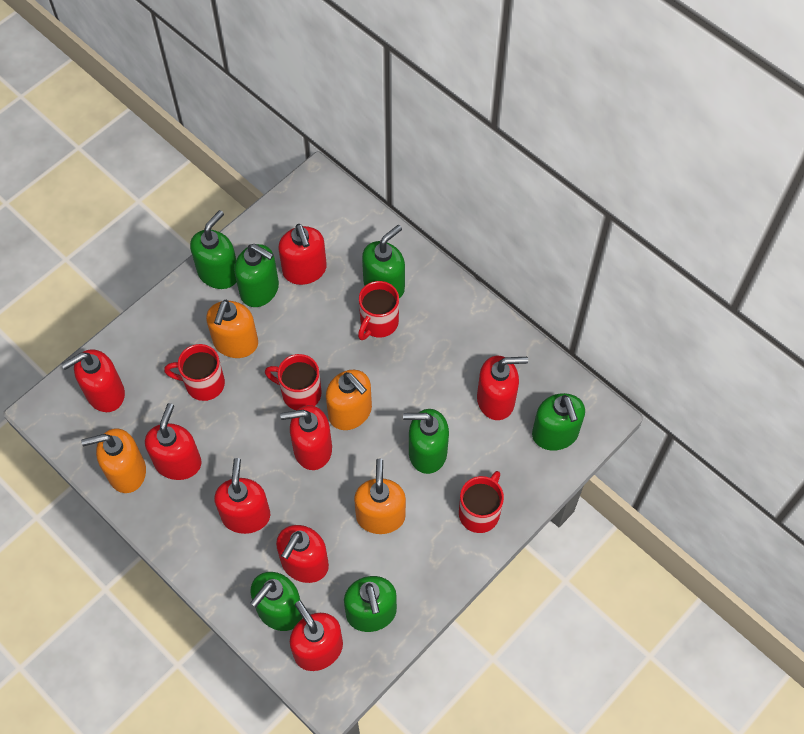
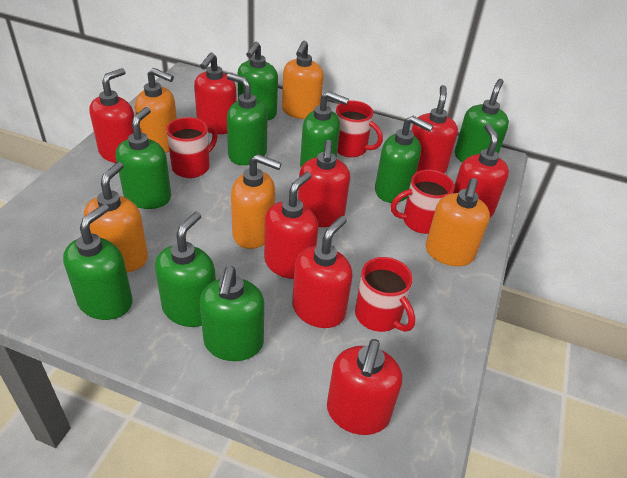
green soap dispenser: [190,210,237,289] [234,244,279,307] [250,572,302,631] [344,576,397,632] [362,225,405,298] [403,409,449,474] [532,393,585,451] = 7 -> [63,204,132,320] [116,107,171,209] [155,212,216,327] [200,266,264,361] [227,73,268,165] [237,41,278,121] [300,91,349,167] [375,116,433,203] [455,79,509,162] = 9
orange soap dispenser: [81,428,146,493] [206,300,258,358] [326,370,372,430] [354,458,406,534] = 4 -> [84,162,148,272] [135,68,177,153] [231,154,282,249] [282,40,324,119] [426,178,490,266] = 5

